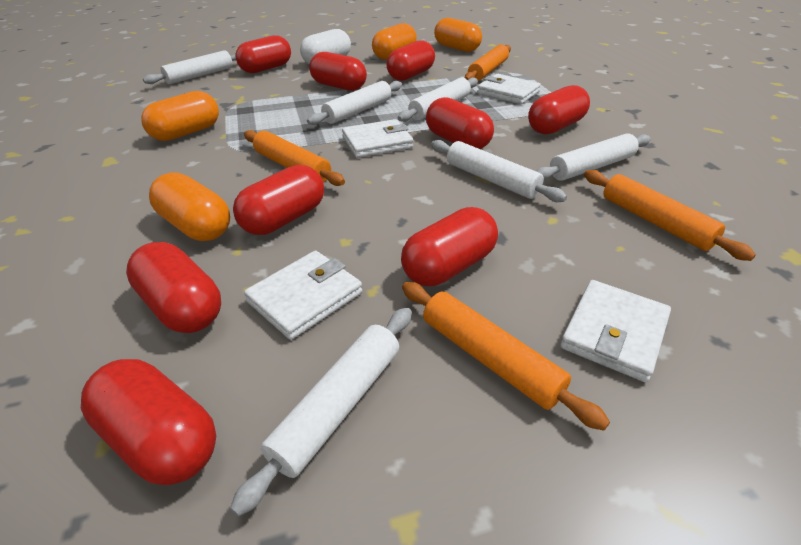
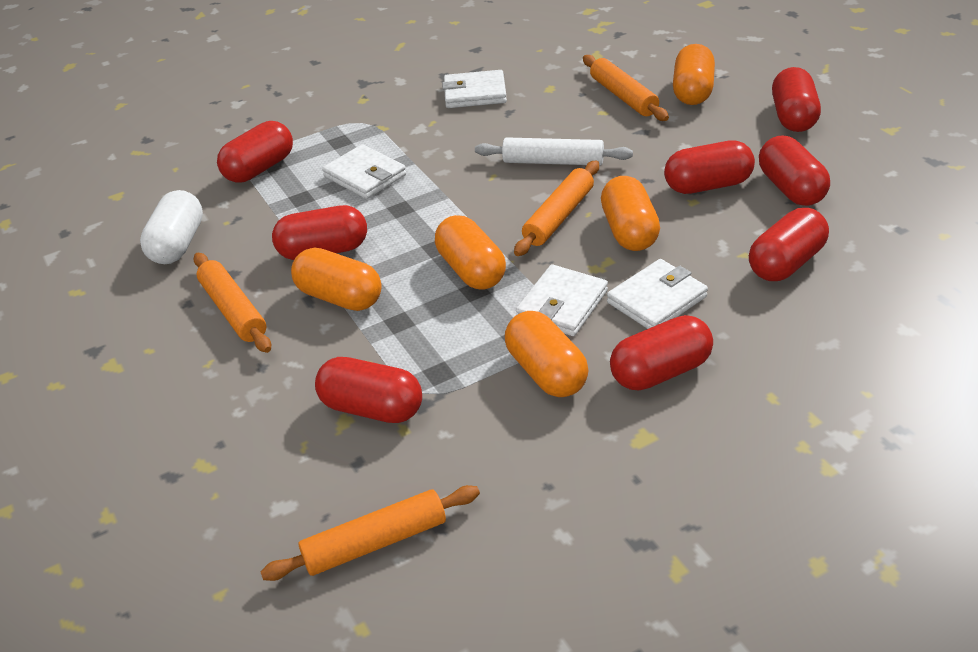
orange capsule: [141,91,219,141] [149,172,230,241] [372,23,417,60] [434,18,482,52] = 4 -> [291,248,382,311] [435,215,506,290] [505,311,588,397] [601,176,660,251] [673,44,715,105] = 5
red capsule: [81,359,216,485] [126,242,221,333] [233,165,324,235] [235,35,291,73] [309,52,367,91] [386,40,435,81] [401,207,498,286] [426,97,494,149] [528,85,590,135] = 9 -> [217,121,293,183] [272,205,367,260] [315,357,422,423] [610,315,713,390] [664,140,755,194] [749,208,829,281] [759,136,830,206] [772,67,821,132] = 8
white rolling pin: [143,50,236,84] [230,307,412,517] [307,81,402,125] [398,78,478,122] [431,140,567,202] [536,133,651,181] = 6 -> [475,137,633,166] = 1

